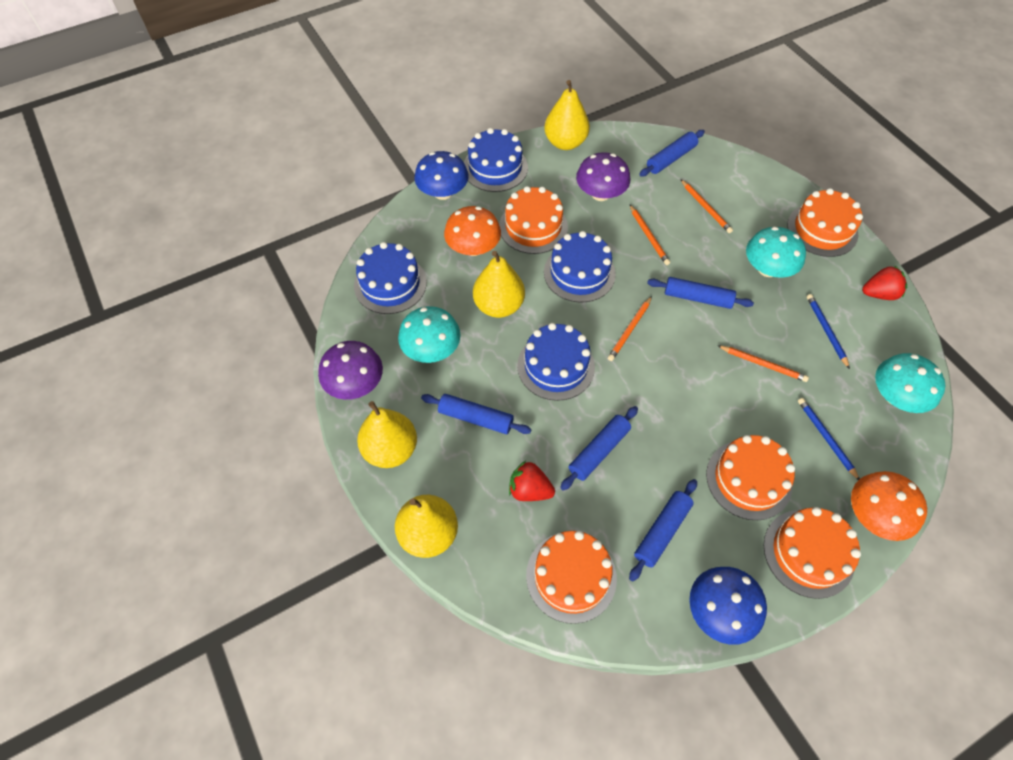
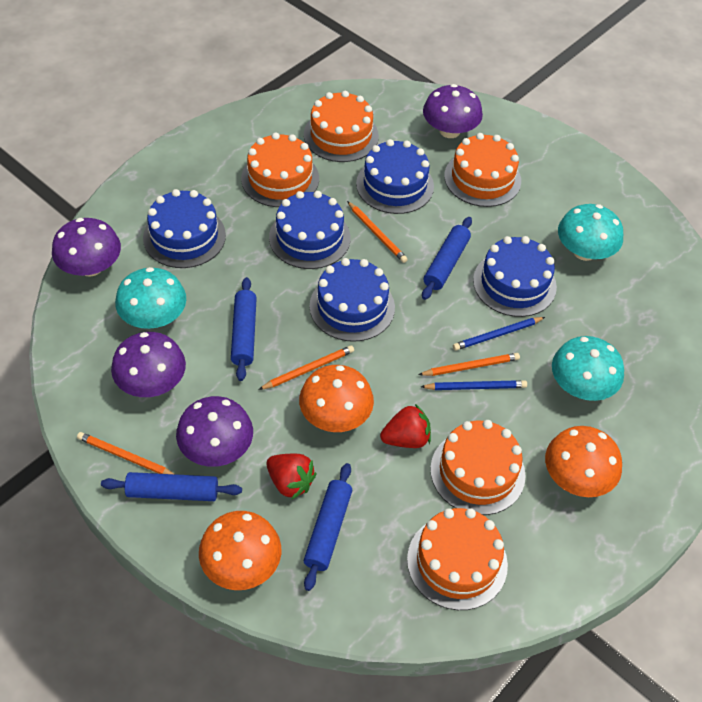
blue cake: [354,242,427,314] [464,128,528,192] [517,323,595,401] [544,231,616,302] = 4 -> [143,189,226,268] [269,191,350,269] [310,258,395,342] [356,139,434,214] [473,236,557,317] = 5
blue mushroom: [414,151,469,200] [689,567,767,645] = 2 -> none = 0
blue rolling pin: [421,394,531,434] [560,406,638,491] [629,479,697,581] [639,130,705,177] [647,277,754,309] = 5 -> [101,472,242,501] [231,277,257,381] [304,463,352,591] [422,217,472,300] = 4
orange mushroom: [444,206,501,256] [851,471,927,541] = 2 -> [199,511,281,590] [299,365,374,432] [545,426,622,497] = 3
purple mushroom: [318,341,383,400] [576,152,631,201] = 2 -> [52,218,121,277] [111,332,186,397] [176,396,253,467] [423,84,483,138] = 4
yellow pear: [357,401,417,468] [395,495,458,558] [473,251,525,318] [544,80,590,150] = 4 -> none = 0

